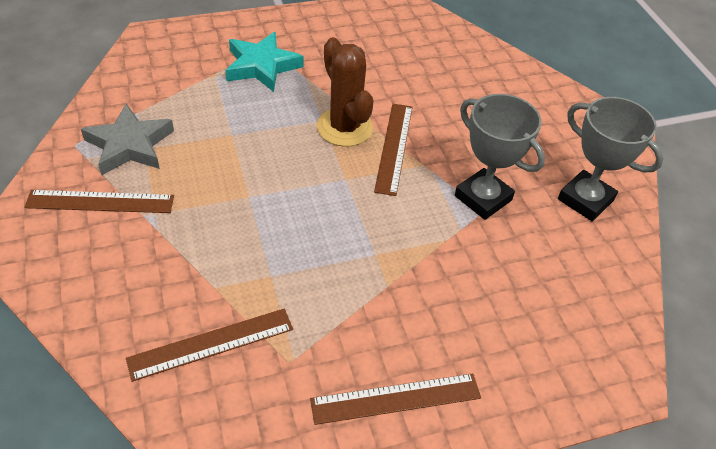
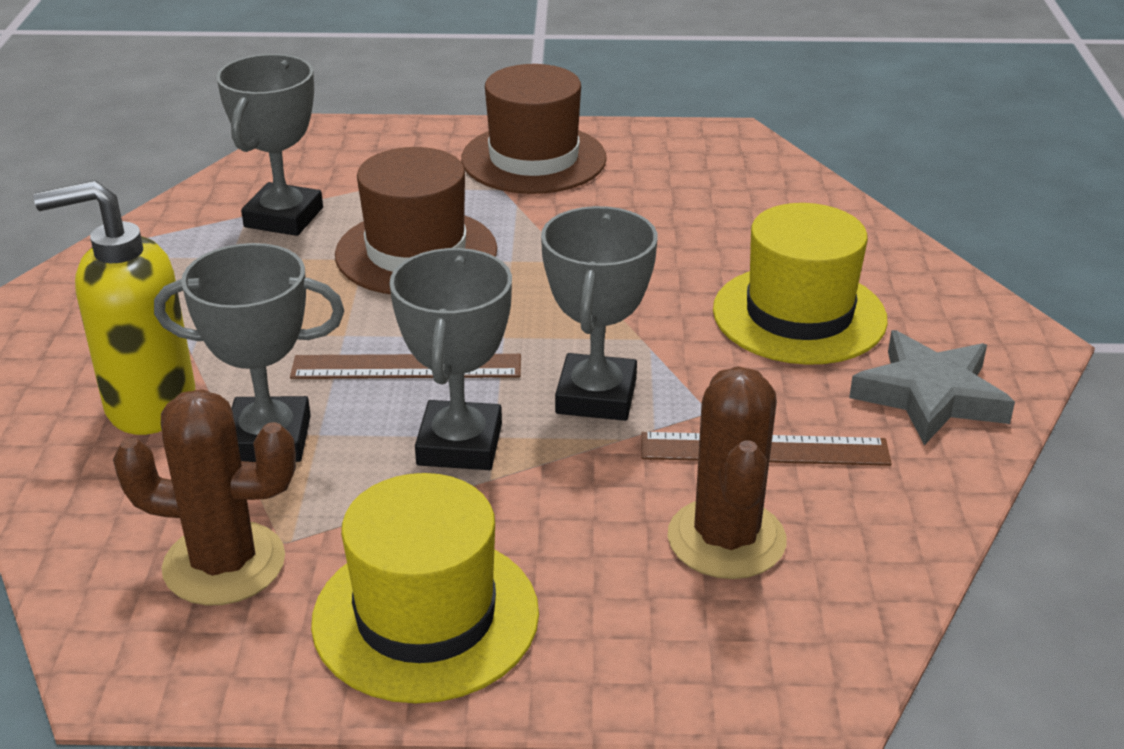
brown cactus: [317,37,373,147] = 1 -> [113,389,296,606] [668,366,787,579] = 2
brown hat: none = 0 -> [335,147,497,294] [461,64,607,194] = 2
brown ruler: [24,190,174,213] [126,308,293,382] [310,373,481,425] [374,104,412,196] = 4 -> [290,354,521,379] [641,432,892,466] = 2
grey trophy: [455,94,545,220] [558,97,664,221] = 2 -> [154,243,344,462] [216,54,323,236] [389,248,512,470] [541,206,657,421] = 4
turquoise star: [226,32,303,92] = 1 -> none = 0
yellow hat: none = 0 -> [311,473,539,703] [713,203,888,365] = 2
yellow soap dispenser: none = 0 -> [34,180,195,435] = 1

